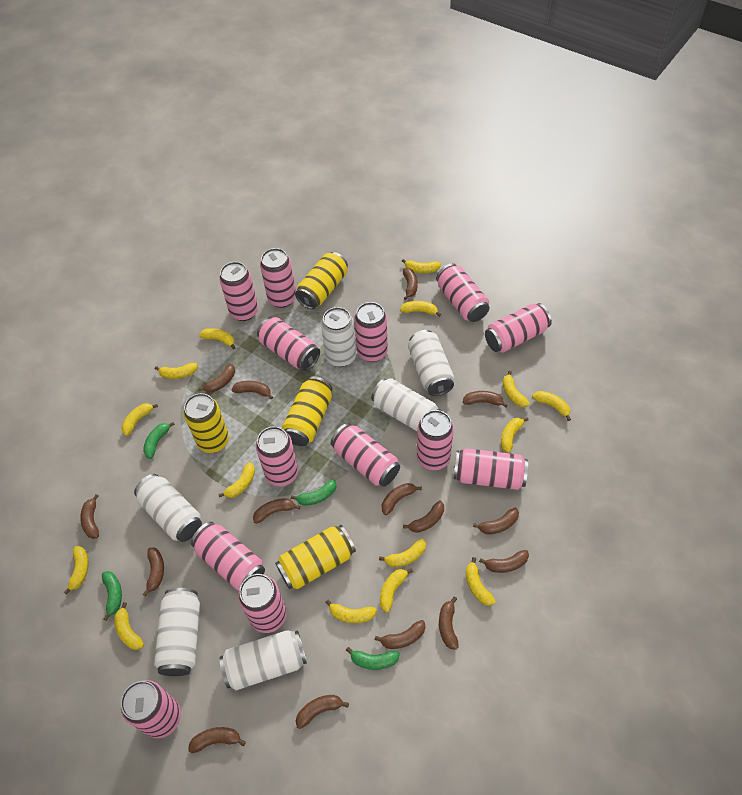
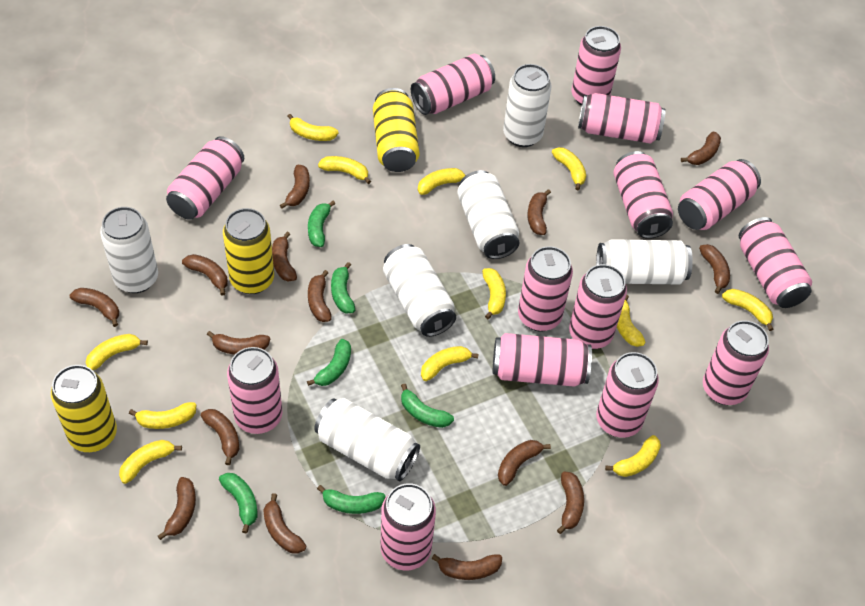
green banana: [102,571,122,621] [143,422,175,459] [291,480,336,506] [346,647,400,670] = 4 -> [219,473,258,534] [307,339,351,386] [308,201,335,247] [317,485,386,514] [331,262,355,314] [401,384,454,428] = 6
pink can: [121,680,181,738] [191,522,265,590] [219,262,258,321] [238,574,287,633] [256,426,298,486] [257,317,320,371] [260,248,296,308] [331,423,400,487] [354,302,388,362] [417,410,454,470] [436,263,490,322] [454,448,528,490] [485,303,552,353] = 13 -> [166,136,244,220] [227,347,283,434] [380,483,436,570] [411,54,495,115] [493,333,592,387] [518,246,573,332] [569,264,627,349] [571,26,621,106] [578,93,666,144] [596,352,659,438] [613,151,673,239] [678,159,761,230] [703,320,769,405] [739,217,812,308] = 14
yellow banana: [64,546,89,595] [114,602,144,650] [121,403,158,436] [155,363,198,379] [199,328,235,350] [219,462,255,498] [325,600,377,623] [379,539,426,567] [380,568,413,613] [400,301,441,317] [402,259,441,273] [466,557,496,606] [501,417,529,453] [503,371,530,407] [532,391,571,421] = 15 -> [86,334,148,370] [119,440,182,484] [129,402,196,429] [287,114,339,141] [318,156,371,184] [418,168,466,195] [421,346,479,381] [482,268,506,319] [552,147,586,190] [605,435,661,477] [617,294,646,347] [722,289,773,331] = 12
yellow can: [184,393,229,453] [275,525,356,589] [282,376,332,446] [295,252,348,309] = 4 -> [51,365,117,452] [223,208,274,294] [373,88,419,172] = 3

